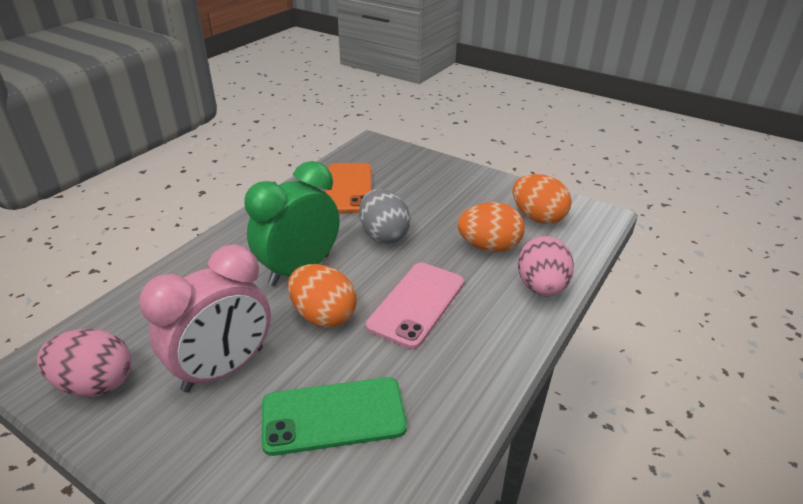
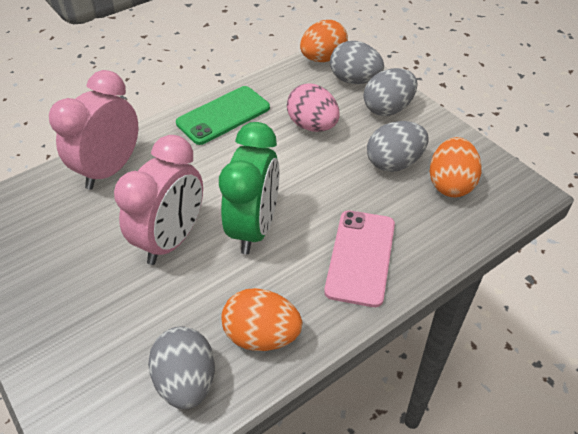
grey egg: [359,189,411,244] = 1 -> [148,326,215,409] [330,41,384,84] [364,68,418,116] [367,121,428,172] = 4
orange phone: [326,163,371,213] = 1 -> none = 0
pink clock: [139,244,271,392] = 1 -> [49,70,138,190] [114,135,203,265] = 2
pink egg: [37,329,131,397] [518,236,574,296] = 2 -> [287,83,340,132] = 1

